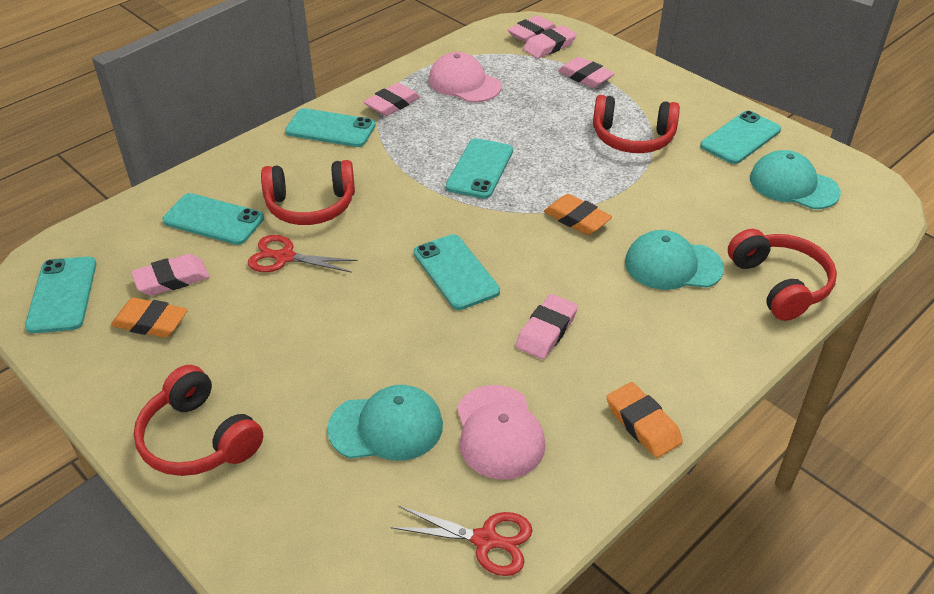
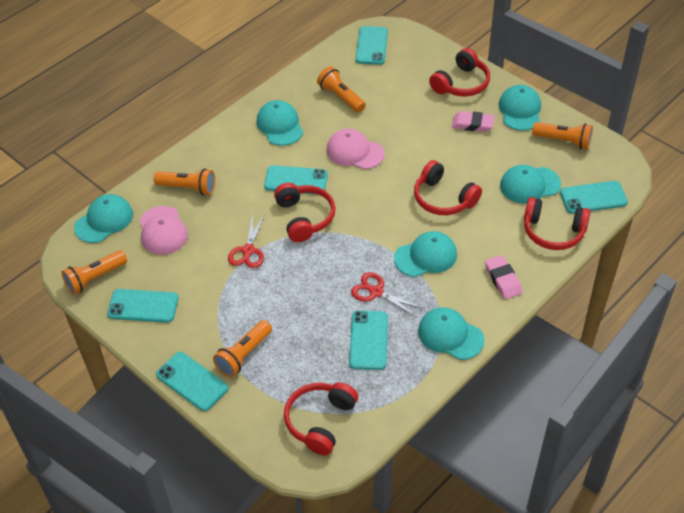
orange eraser: [111,298,188,338] [544,194,612,235] [606,382,683,458] = 3 -> none = 0
orange flashlight: none = 0 -> [61,250,127,295] [154,169,215,195] [213,320,272,377] [317,67,366,113] [532,122,593,149] = 5
pink eraser: [131,254,209,296] [363,83,420,116] [508,15,556,43] [516,294,578,359] [523,25,577,59] [558,57,615,88] = 6 -> [452,111,495,132] [485,255,523,299] = 2
red headphones: [134,365,263,476] [261,160,355,225] [593,95,680,153] [728,229,837,321] = 4 -> [274,183,336,242] [284,382,358,455] [414,160,482,215] [429,48,490,96] [524,197,591,250] = 5
turquoise cap: [327,385,443,461] [625,230,724,290] [750,150,841,209] = 3 -> [74,194,133,243] [256,100,303,146] [394,231,457,277] [418,307,484,360] [499,85,541,131] [500,165,561,204] = 6

